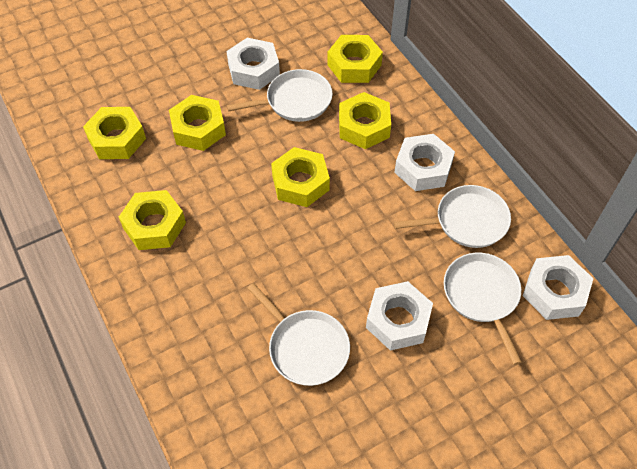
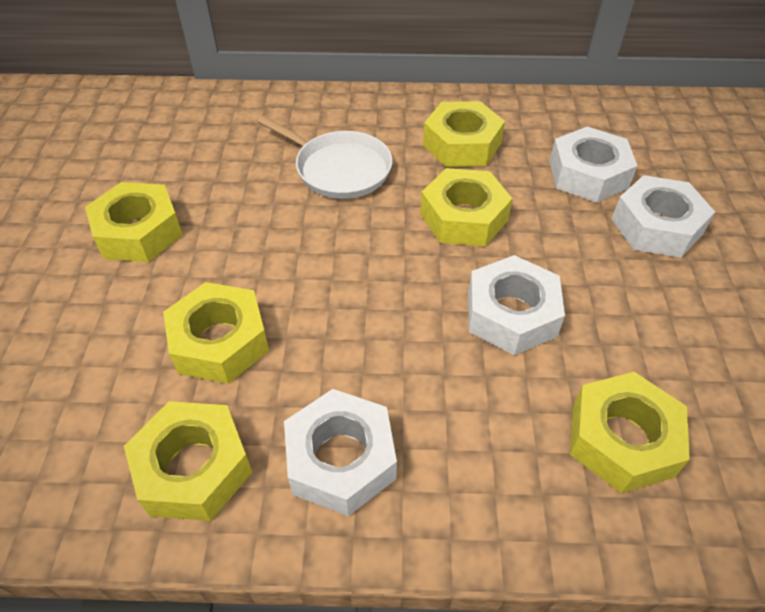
white pan: [227,69,333,122] [247,283,350,386] [394,185,511,248] [444,253,522,365] = 4 -> [257,116,393,199] = 1

